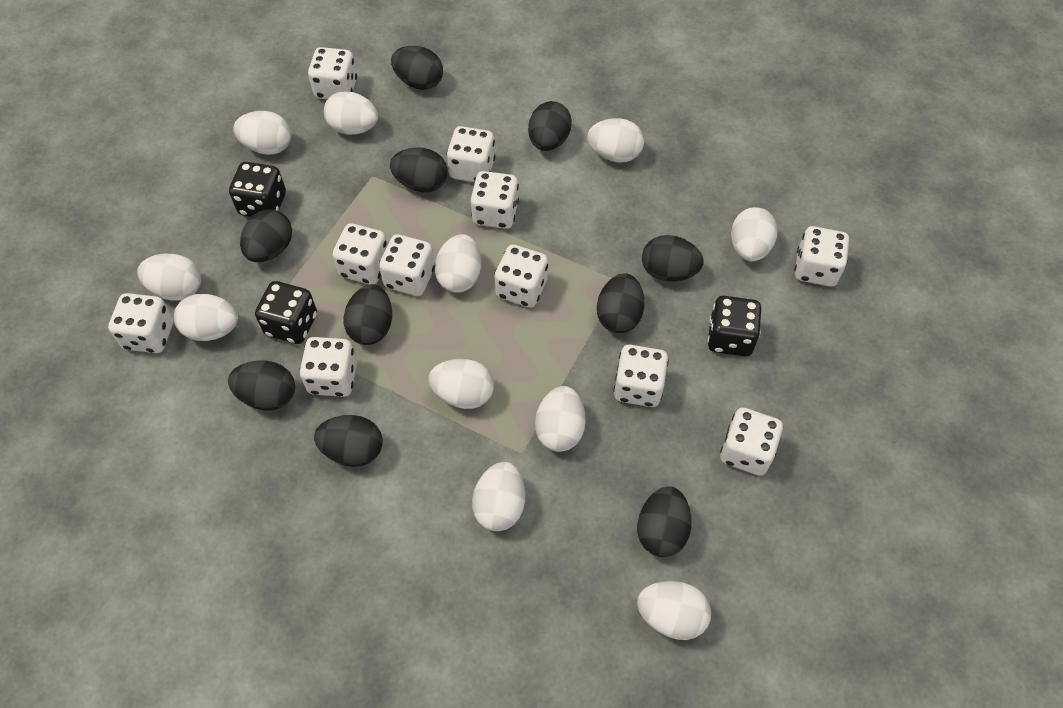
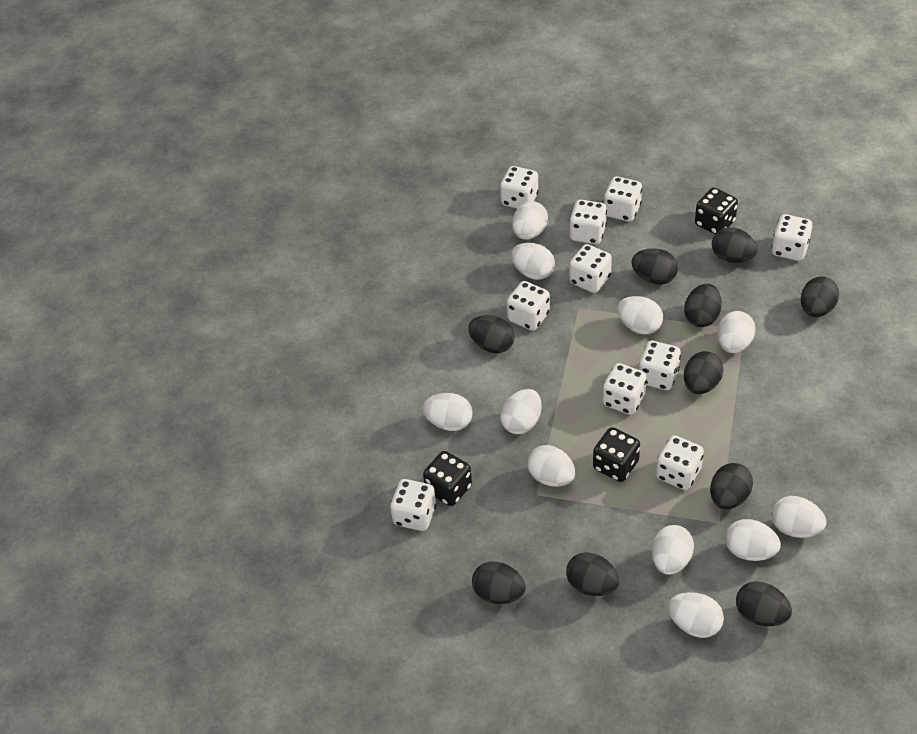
white dice: [108,293,174,353] [299,337,357,397] [308,47,357,100] [333,223,388,285] [379,234,435,296] [447,126,495,182] [471,171,519,229] [494,245,548,308] [614,345,669,407] [720,408,783,476] [794,226,849,287] = 11 -> [390,479,436,531] [500,166,539,209] [507,281,550,331] [569,200,607,244] [569,244,612,293] [603,363,647,415] [604,176,642,222] [639,341,681,390] [656,435,704,490] [772,214,813,261] = 10

